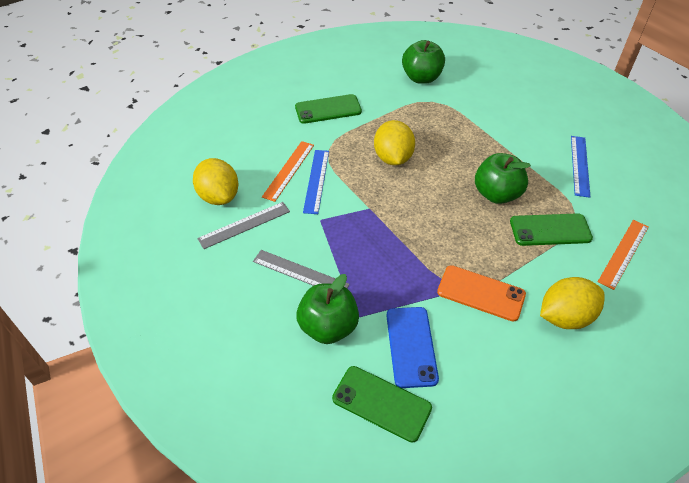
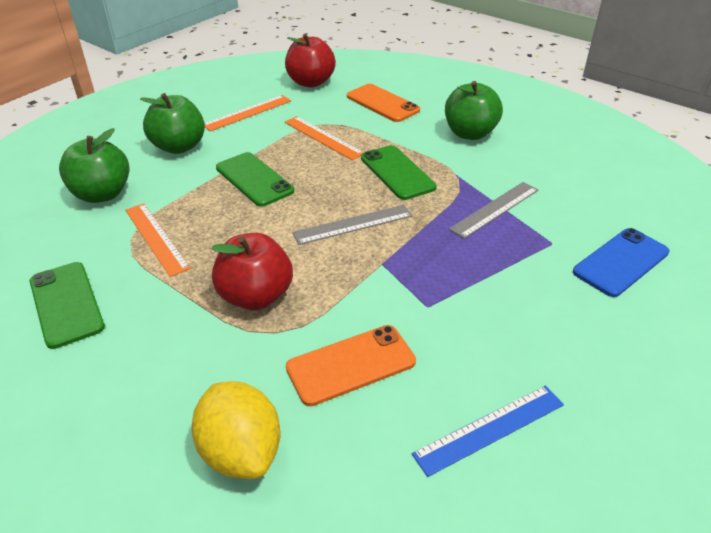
blue ruler: [303,150,329,214] [571,136,590,198] = 2 -> [412,386,564,477] = 1
orange phone: [437,265,526,322] = 1 -> [286,325,416,406] [347,84,420,122] = 2
orange ruler: [262,141,314,202] [598,220,648,290] = 2 -> [125,203,191,277] [205,95,291,131] [285,116,364,160] = 3
red apple: none = 0 -> [212,233,293,310] [285,33,336,88] = 2
yellow lemon: [193,158,238,205] [374,120,415,165] [540,277,605,329] = 3 -> [192,381,280,479] = 1

